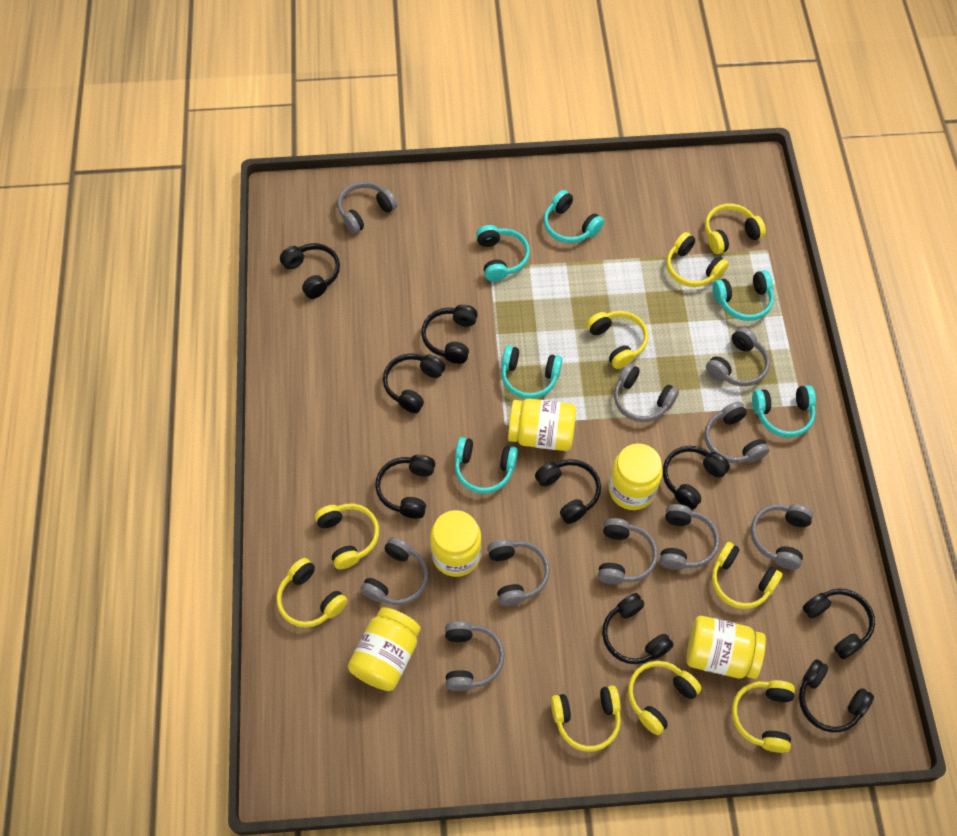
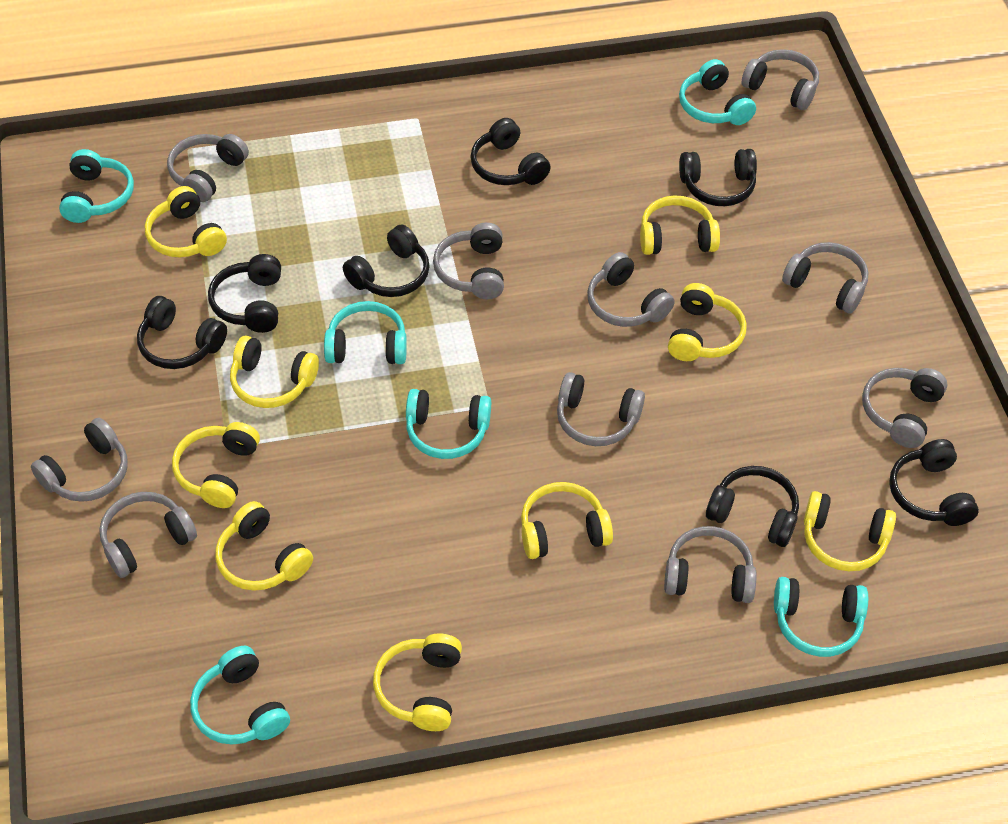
black headphones: [280,243,340,299] [375,455,435,519] [383,353,445,413] [421,305,478,364] [535,459,601,524] [602,593,674,664] [663,446,730,510] [799,659,874,732] [802,589,875,659] = 9 -> [137,296,227,369] [208,254,281,333] [343,225,430,297] [470,118,551,185] [679,149,757,206] [706,466,799,547] [889,439,979,526] = 7
yellow jar: [348,607,421,691] [430,510,482,577] [508,399,576,451] [608,443,663,510] [687,616,766,679] = 5 -> none = 0

